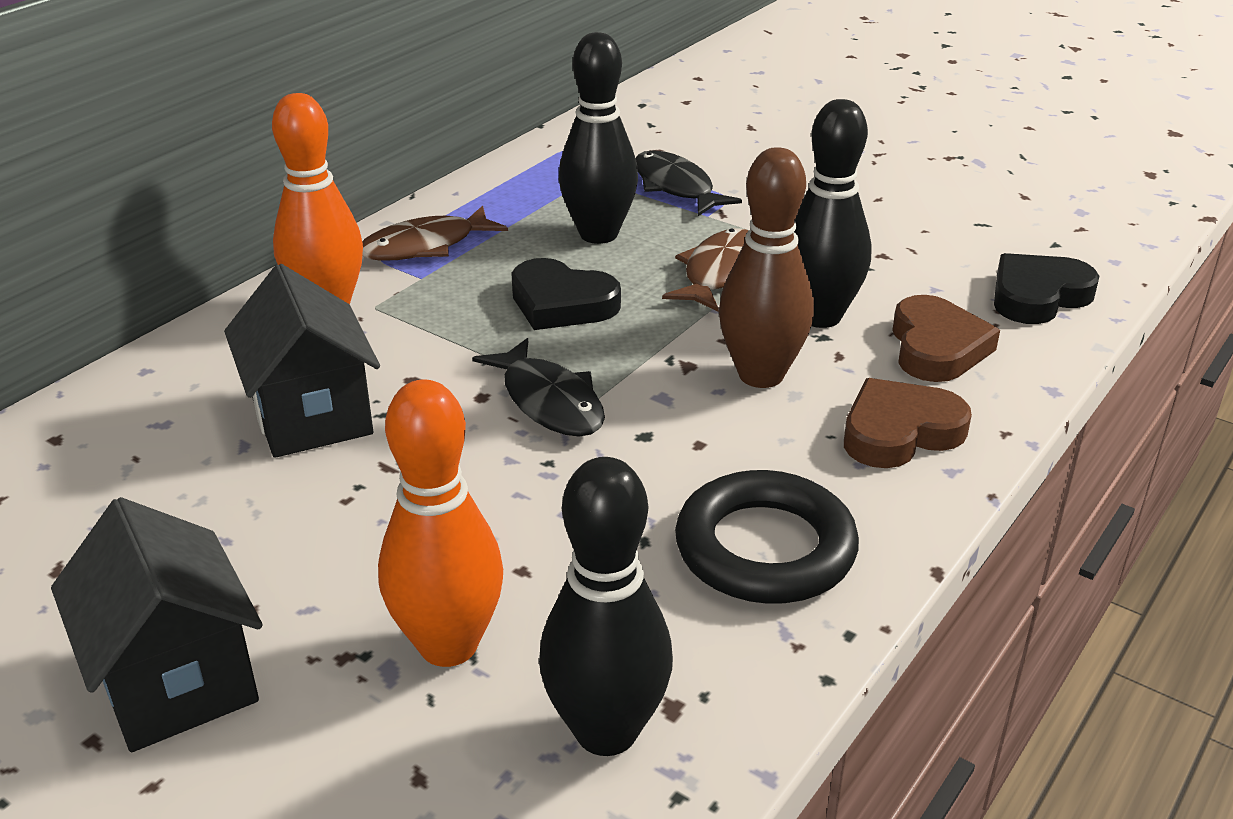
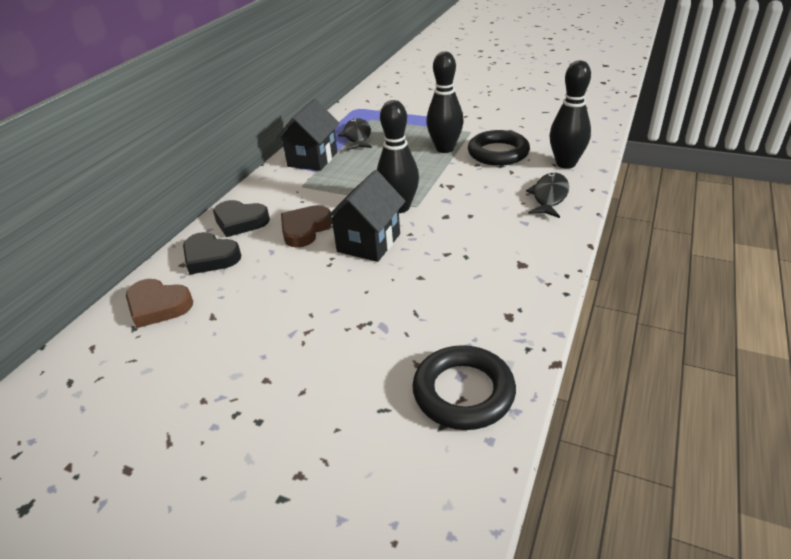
black ring: [675,470,859,604] = 1 -> [412,345,516,430] [468,130,530,166] = 2
brown bowling pin: [719,147,814,388] = 1 -> none = 0
brown fish: [362,206,508,261] [662,228,749,312] = 2 -> none = 0
orange bowling pin: [272,93,363,305] [378,379,503,667] = 2 -> none = 0

